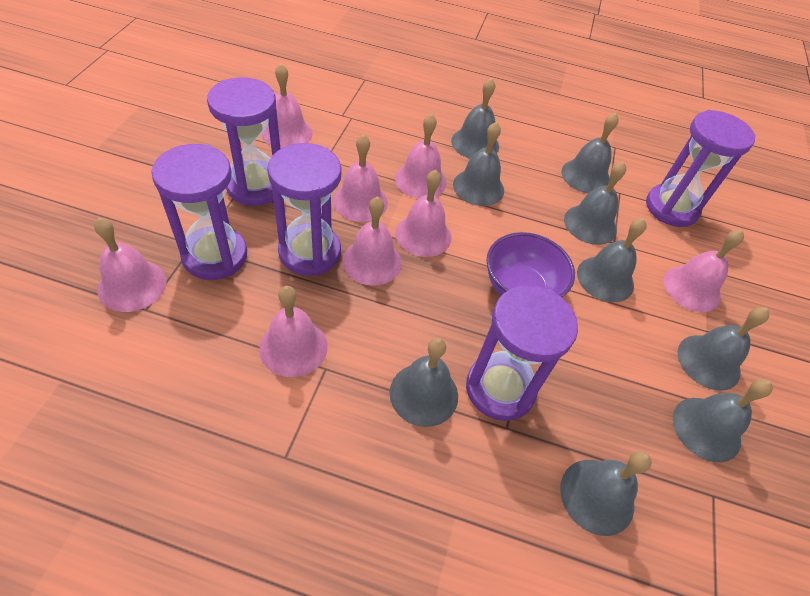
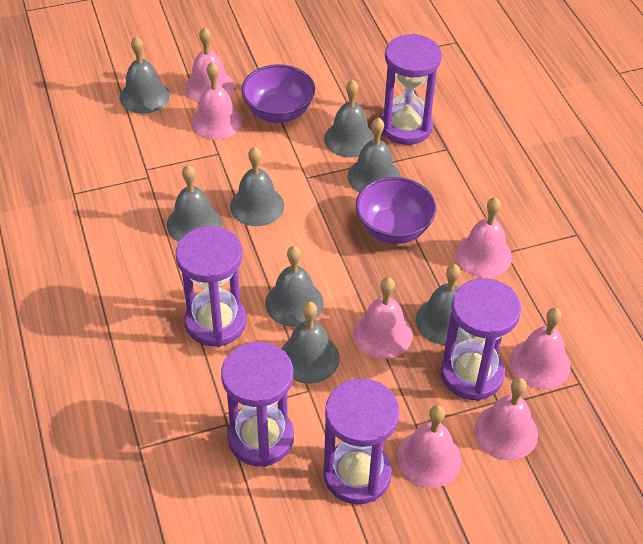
grey bell: [390,338,458,427] [451,78,499,159] [453,122,504,206] [560,451,652,536] [561,113,619,193] [564,161,626,245] [577,218,647,302] [673,379,773,462] [678,307,769,391] = 9 -> [120,37,170,114] [167,165,222,241] [230,147,284,226] [265,246,324,327] [282,302,340,383] [324,80,374,157] [348,117,401,192] [416,264,468,345] = 8
pink bell: [94,218,166,312] [259,286,328,377] [262,64,312,149] [333,134,388,222] [342,196,402,286] [395,113,447,199] [395,170,451,257] [664,229,744,312] = 8 -> [185,27,235,102] [191,62,242,139] [353,277,413,359] [397,405,462,488] [456,197,512,277] [474,378,538,460] [510,308,571,389] = 7
purple bowl: [486,232,575,297] = 1 -> [241,64,315,123] [356,177,436,244] = 2

